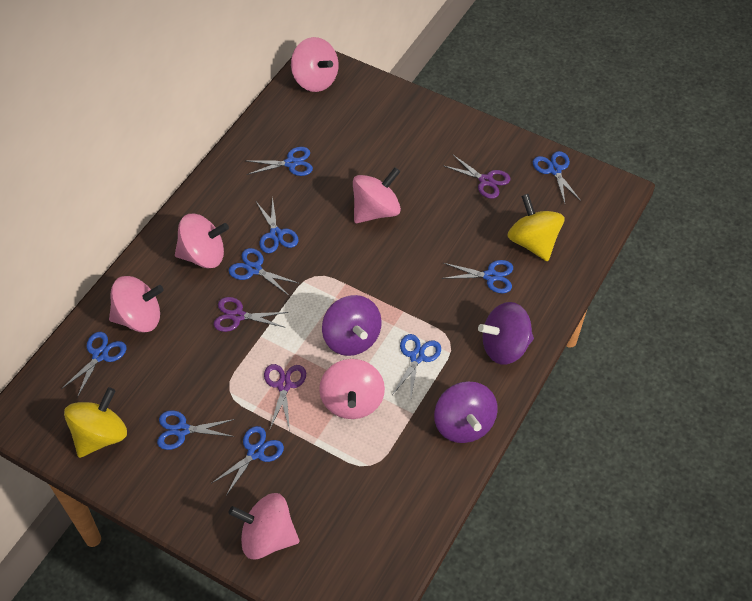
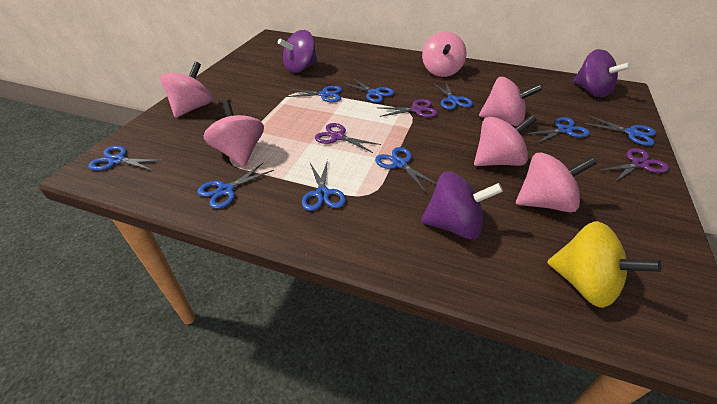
yellow spinning top: [64,387,127,458] [507,194,564,262] = 2 -> [547,221,662,308] = 1

